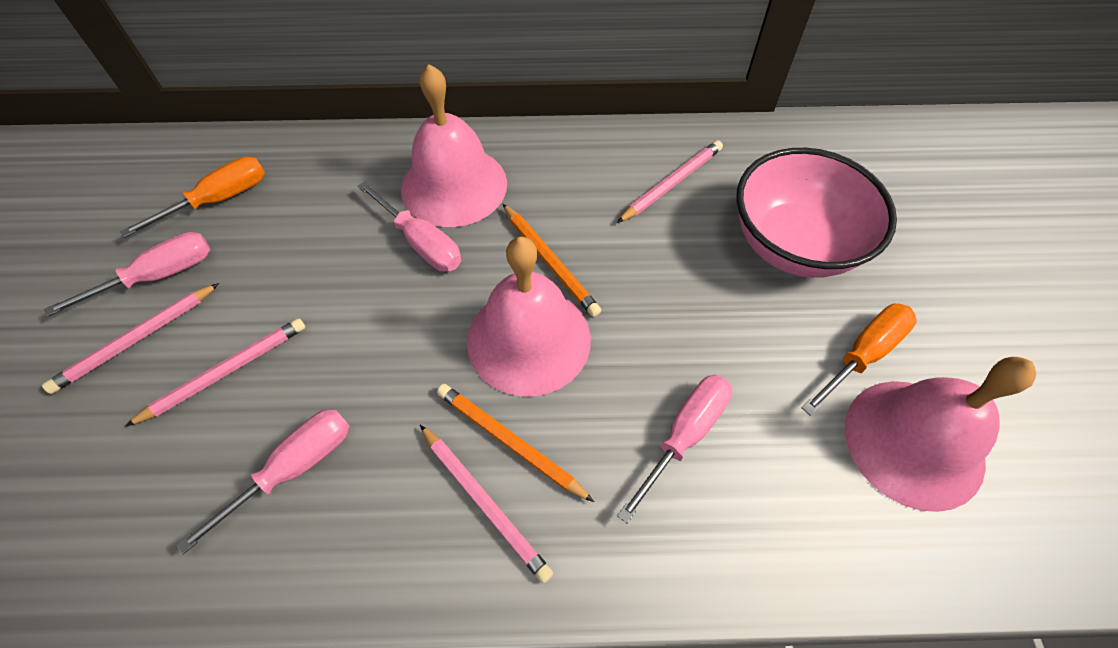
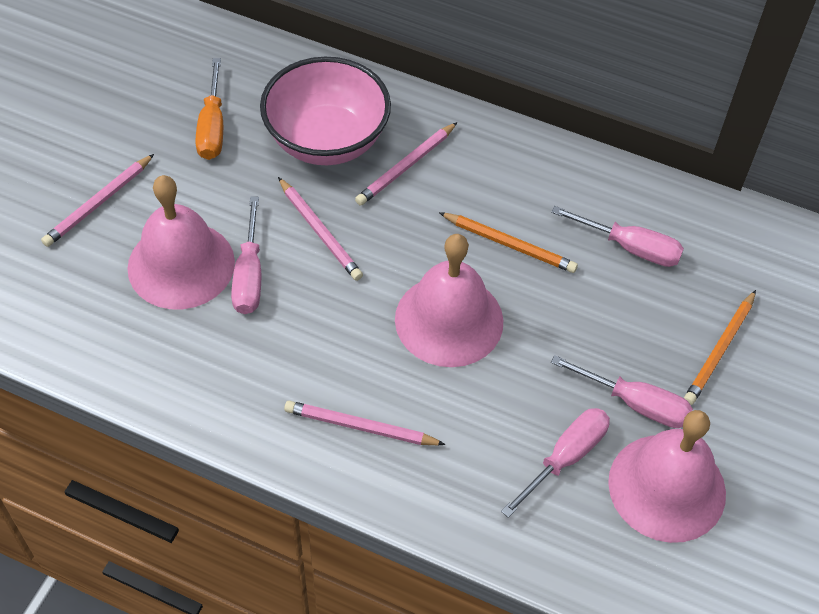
orange screwdriver: [120,157,265,238] [801,304,917,416] = 2 -> [195,58,223,160] = 1

